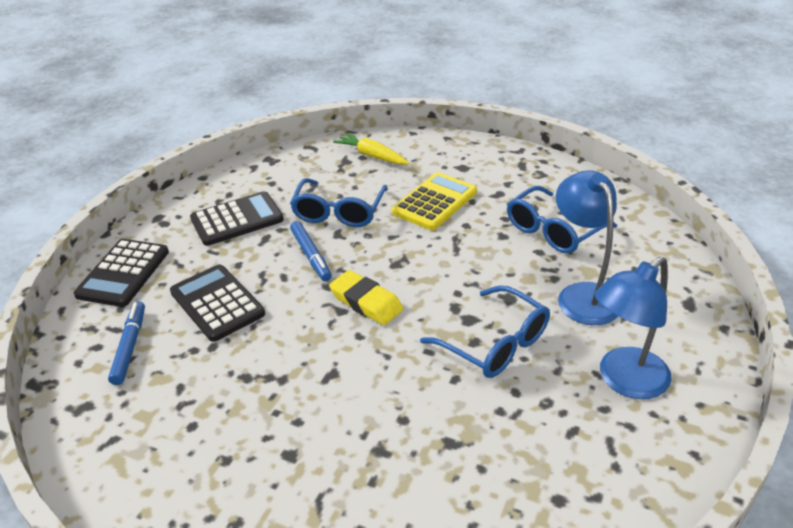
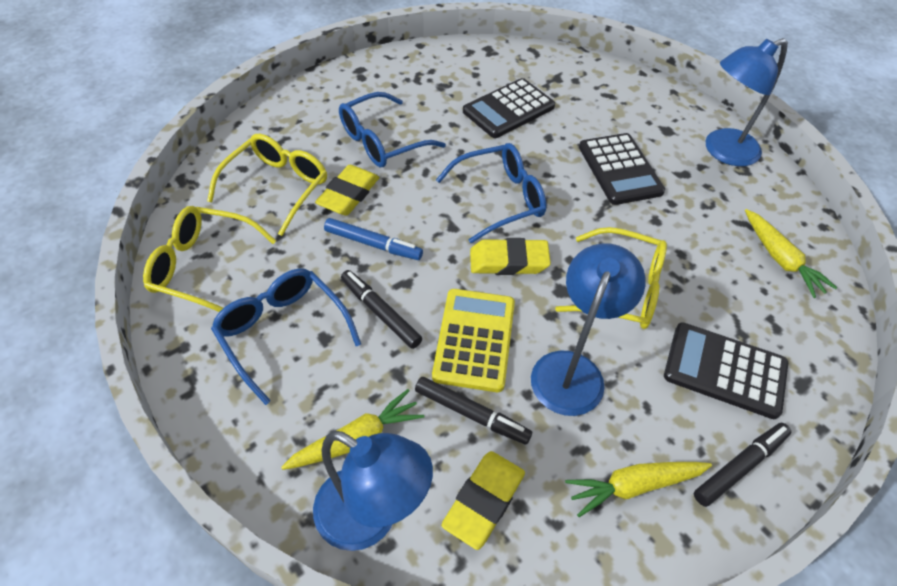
black marker: none = 0 -> [341,270,422,349] [415,377,532,445] [694,423,791,507] = 3
blue lamp: [556,170,618,325] [595,257,671,399] = 2 -> [313,431,433,551] [531,243,646,416] [706,38,788,166] = 3
blue marker: [108,301,145,385] [290,221,332,281] = 2 -> [324,218,423,260] = 1
yellow carrot: [333,133,409,165] = 1 -> [281,389,424,470] [565,462,712,517] [745,209,837,298] = 3
yellow eraser: [329,270,403,325] = 1 -> [315,165,380,215] [441,451,525,550] [470,238,551,275] = 3
yellow glasses: none = 0 -> [143,206,276,312] [207,134,327,236] [555,227,667,329] = 3

